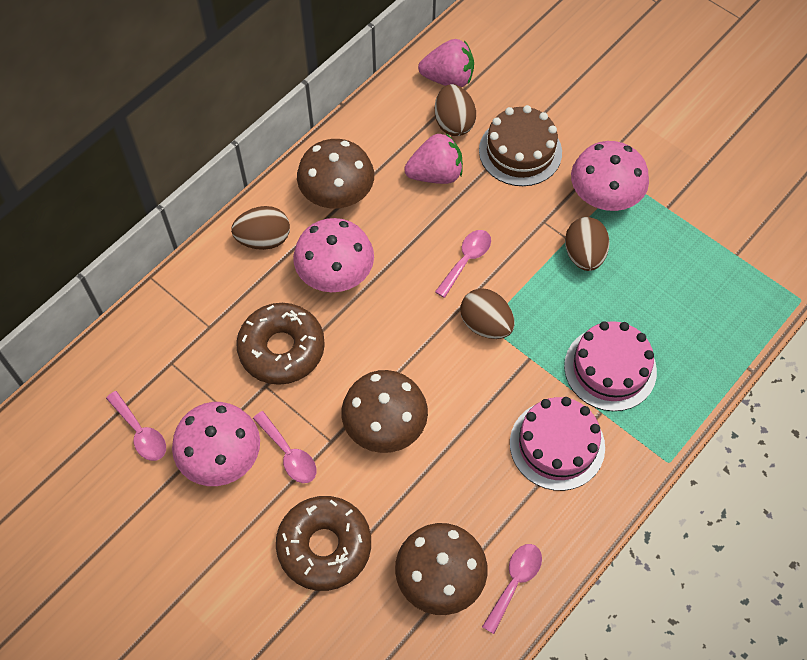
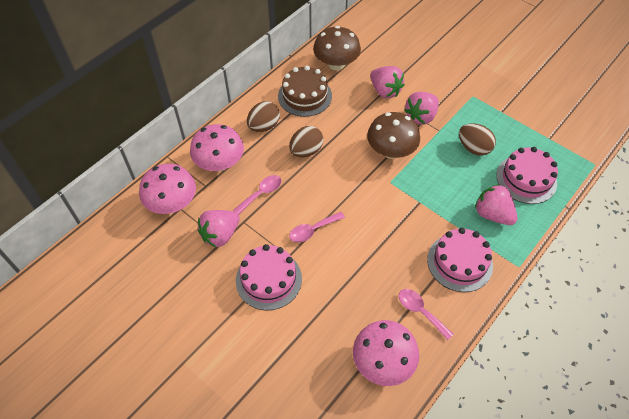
brown donut: [236,303,325,385] [276,496,371,591] = 2 -> none = 0
brown egg: [231,206,290,250] [435,84,476,136] [460,288,515,339] [565,217,610,271] = 4 -> [247,101,280,132] [289,126,323,157] [459,123,496,156] = 3
brown mushroom: [297,139,374,208] [341,370,428,453] [395,523,488,615] = 3 -> [313,26,361,70] [367,112,420,159] = 2
pink cake: [510,397,605,491] [564,321,657,411] = 2 -> [236,244,302,310] [427,228,493,292] [496,147,558,204] = 3
pink spoon: [106,391,166,461] [253,411,317,483] [435,230,491,298] [482,544,542,634] = 4 -> [233,175,281,215] [289,212,345,242] [399,289,454,340] = 3
pink strawberry: [404,133,463,184] [418,39,474,87] = 2 -> [197,210,240,247] [370,66,405,98] [404,92,439,125] [475,184,517,225] = 4

